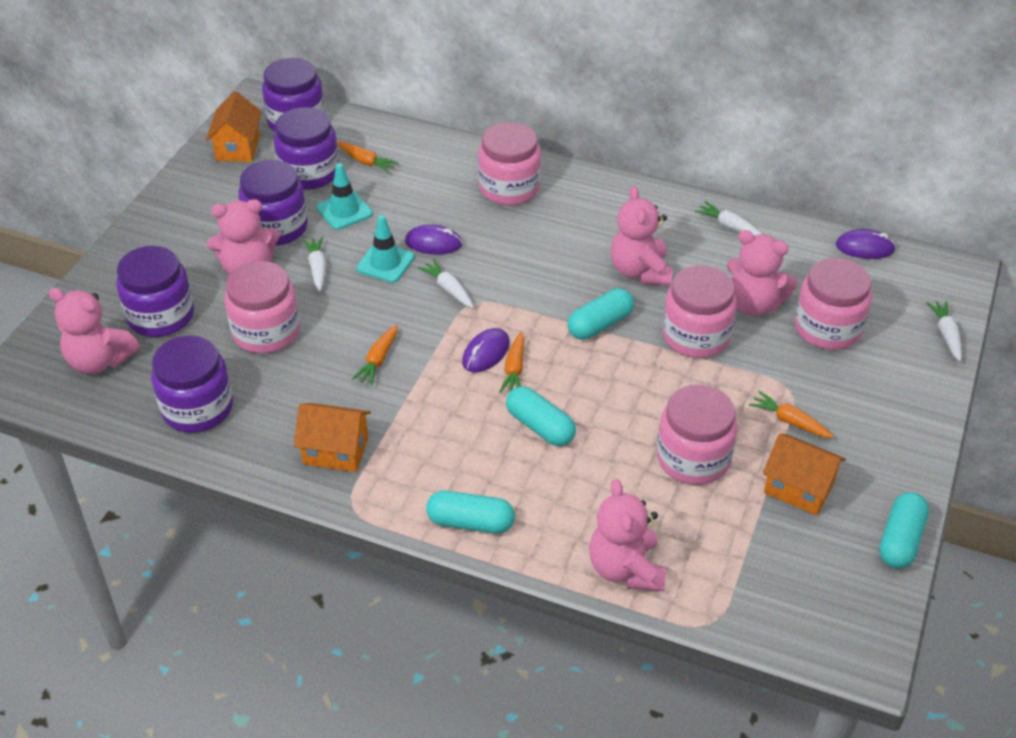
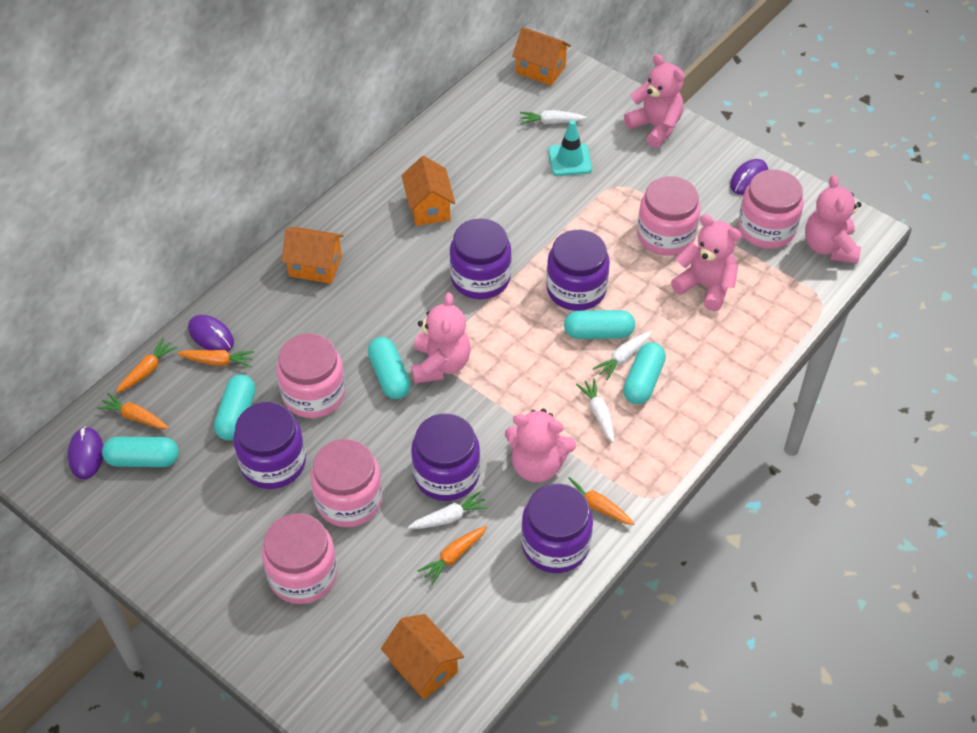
orange carrot: [337,142,399,173] [352,325,398,385] [499,331,524,393] [749,391,834,438] = 4 -> [97,393,169,429] [116,338,178,393] [177,350,254,367] [417,526,487,585] [568,477,635,525] = 5
orange house: [206,91,262,162] [294,403,371,472] [763,433,846,516] = 3 -> [282,227,344,284] [381,614,464,699] [401,156,455,226] [512,27,571,86] = 4
turquoise capsule: [426,491,515,534] [506,386,576,446] [567,288,634,340] [879,492,929,568] = 4 -> [102,437,179,467] [214,374,255,441] [368,337,411,399] [564,310,635,339] [623,342,666,404] = 5
turquoise traffic cone: [316,163,373,230] [356,215,415,283] = 2 -> [548,120,592,176] = 1

